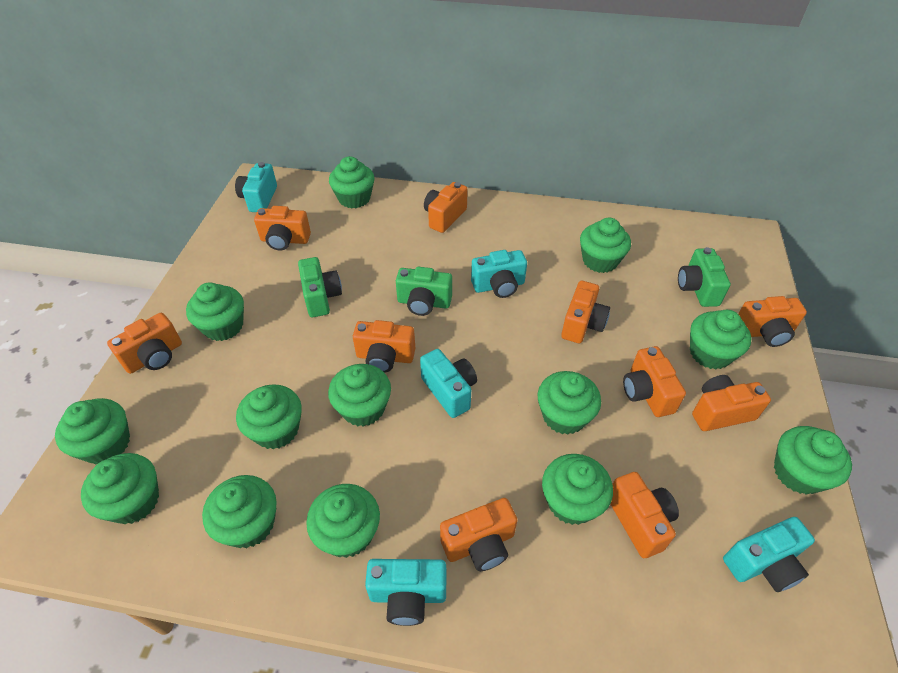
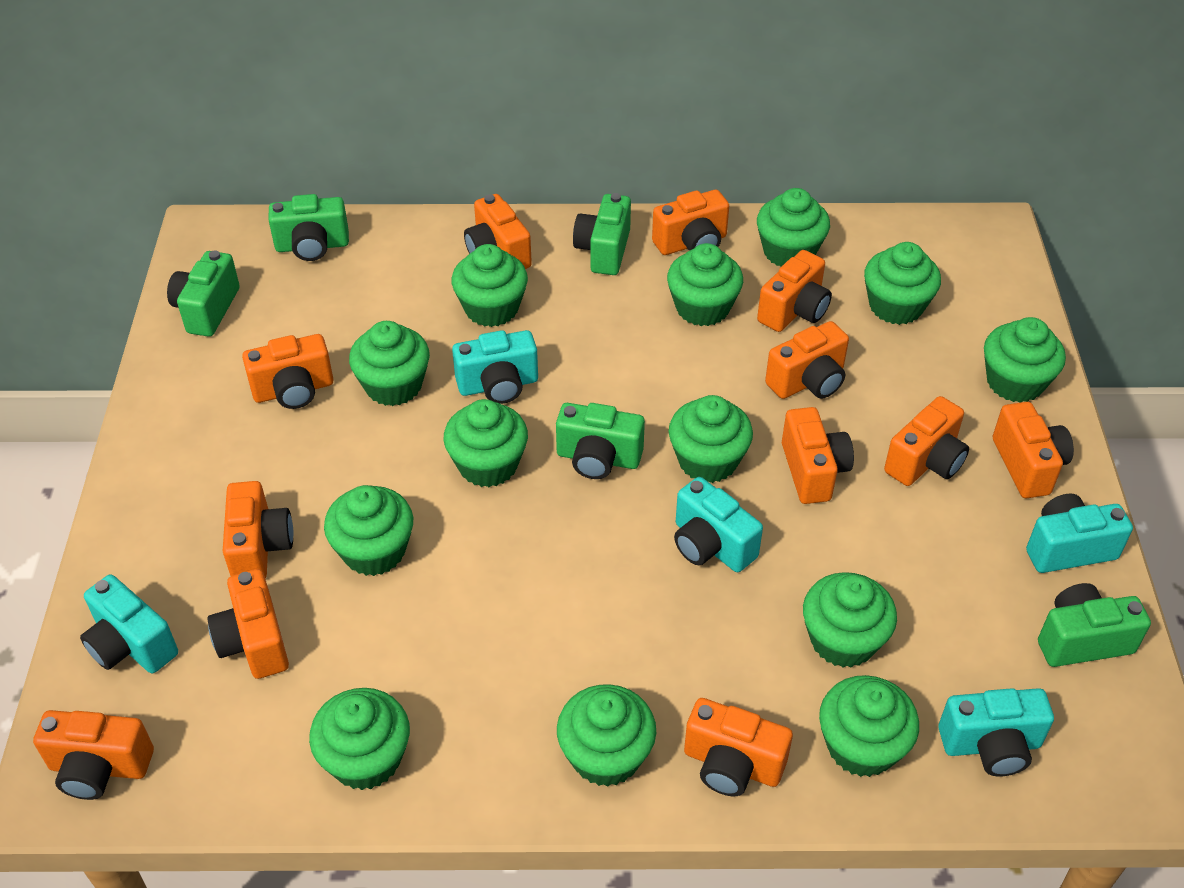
green camera: [298,257,342,317] [396,267,452,316] [678,247,731,307] = 3 -> [167,250,240,337] [269,194,349,261] [556,403,645,479] [573,193,631,275] [1038,583,1151,667] = 5
orange camera: [107,313,182,374] [254,206,311,251] [353,320,415,373] [424,182,468,233] [440,498,518,571] [561,281,610,343] [610,472,679,558] [623,346,686,417] [692,375,771,431] [738,296,807,347] = 10 -> [33,710,154,800] [207,569,289,679] [223,481,293,579] [242,334,334,409] [464,194,532,269] [652,190,729,255] [684,698,793,796] [757,250,832,332] [765,321,849,399] [782,407,854,504] [884,396,969,486] [993,402,1074,498] = 12

